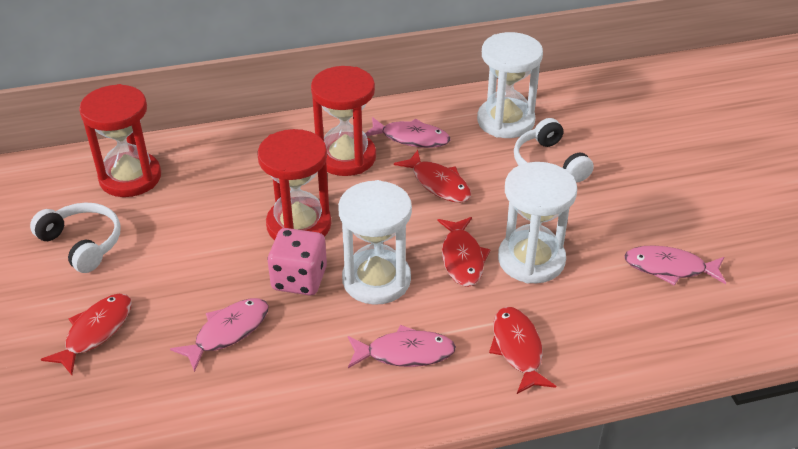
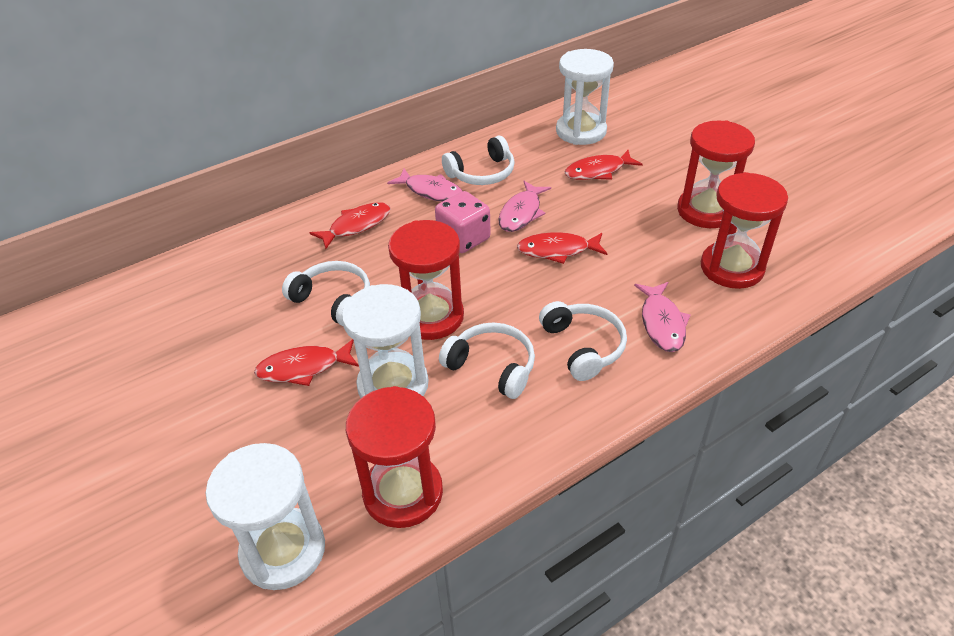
pink fish: [170,298,269,372] [348,325,456,368] [365,117,450,148] [624,245,726,286] = 4 -> [387,169,462,202] [498,181,551,232] [634,282,691,352] = 3
red hourglass: [79,84,161,197] [257,129,331,240] [311,66,376,176] = 3 -> [346,386,443,528] [388,220,464,340] [677,121,755,228] [701,172,788,289] = 4
white headphones: [30,202,120,273] [514,118,594,183] = 2 -> [282,261,370,326] [439,322,535,399] [442,135,515,185] [539,301,627,381] = 4

